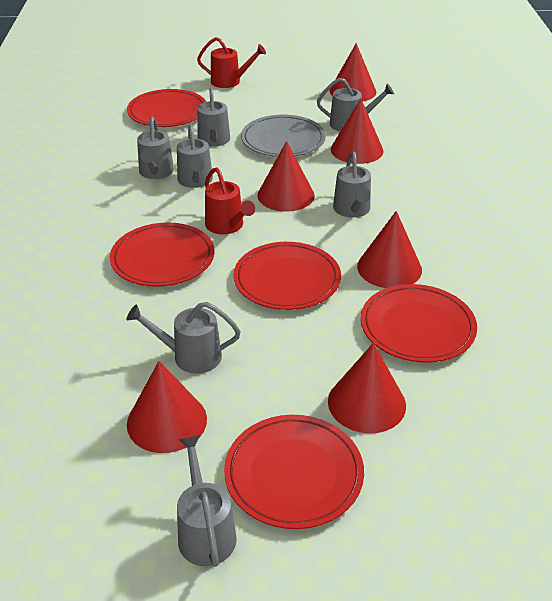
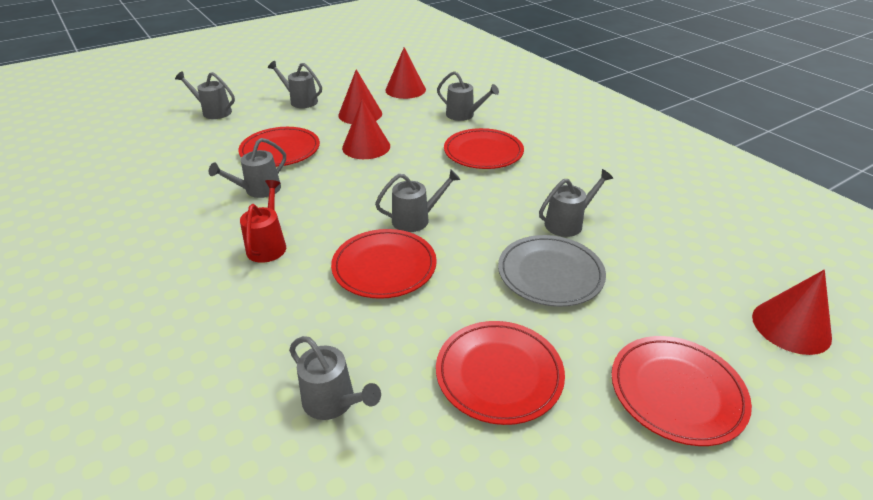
red cone: [127,361,207,453] [257,141,315,212] [328,343,406,433] [329,43,376,102] [331,98,384,164] [357,211,422,288] = 6 -> [338,69,382,124] [342,99,390,159] [385,47,426,99] [752,270,832,355] = 4
red watering can: [197,37,266,88] [205,168,255,234] = 2 -> [240,180,286,263] = 1

